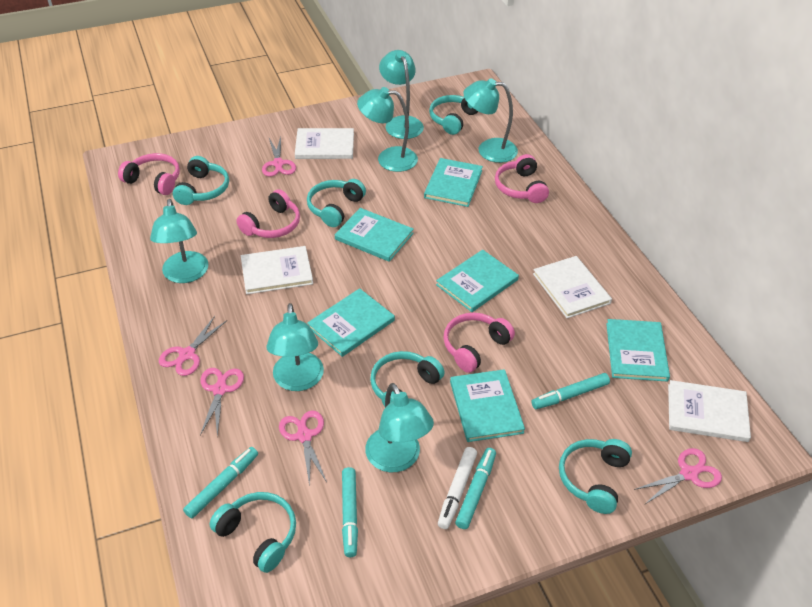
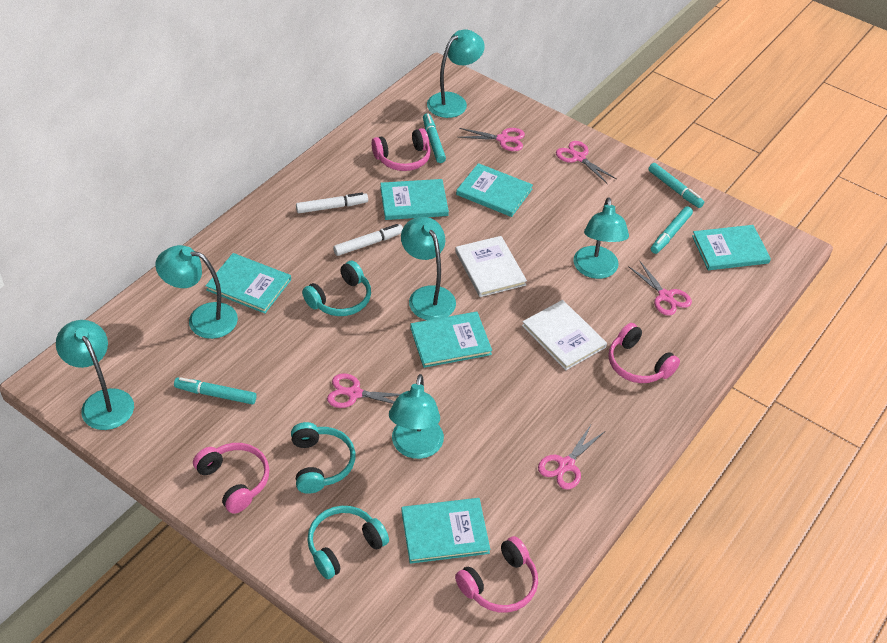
turquoise headphones: [173,156,229,205] [210,492,296,573] [307,179,366,227] [370,351,445,406] [429,95,478,135] [559,439,632,514] = 6 -> [291,422,355,494] [302,261,371,316] [307,506,389,579] = 3
white book: [241,246,313,294] [295,128,354,159] [533,256,612,318] [668,380,751,442] = 4 -> [455,236,527,297] [522,300,607,370] = 2
white marker: [438,447,477,529] = 1 -> [296,192,368,213] [333,224,403,256] = 2

